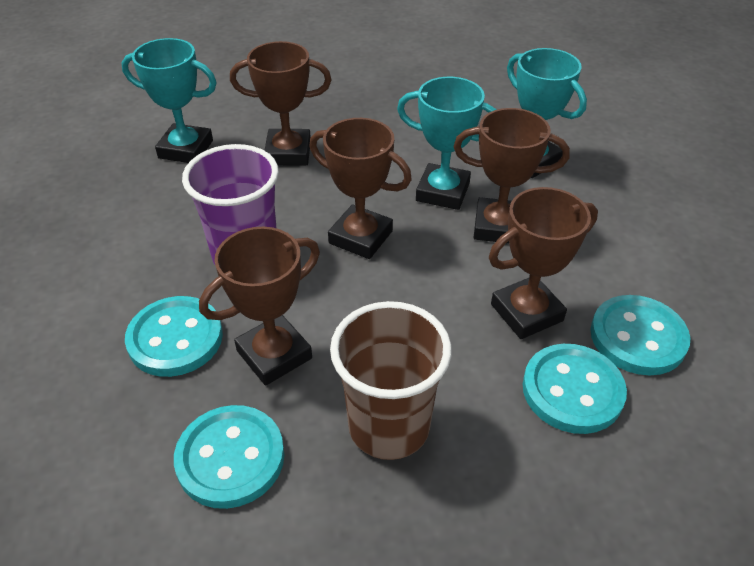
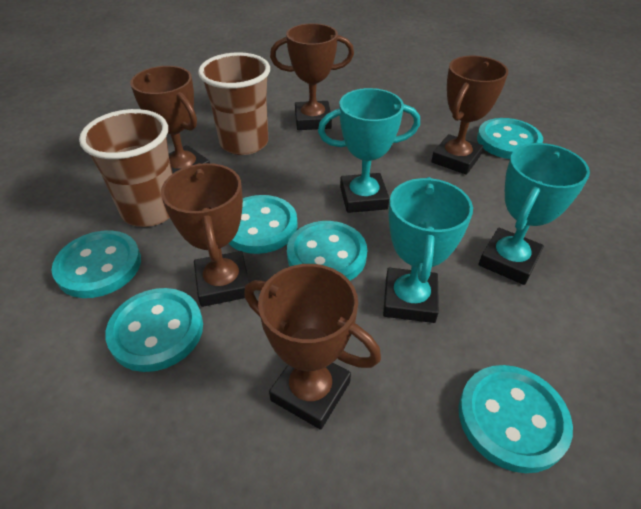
brown cup: [330,301,452,460] = 1 -> [79,109,173,227] [198,52,270,155] = 2
purple cup: [182,144,279,265] = 1 -> none = 0
turquoise button: [125,296,223,377] [174,405,285,509] [523,344,627,434] [590,295,690,375] = 4 -> [51,230,141,298] [105,288,203,372] [228,195,298,254] [287,221,367,281] [459,365,573,473] [477,118,543,159] = 6

